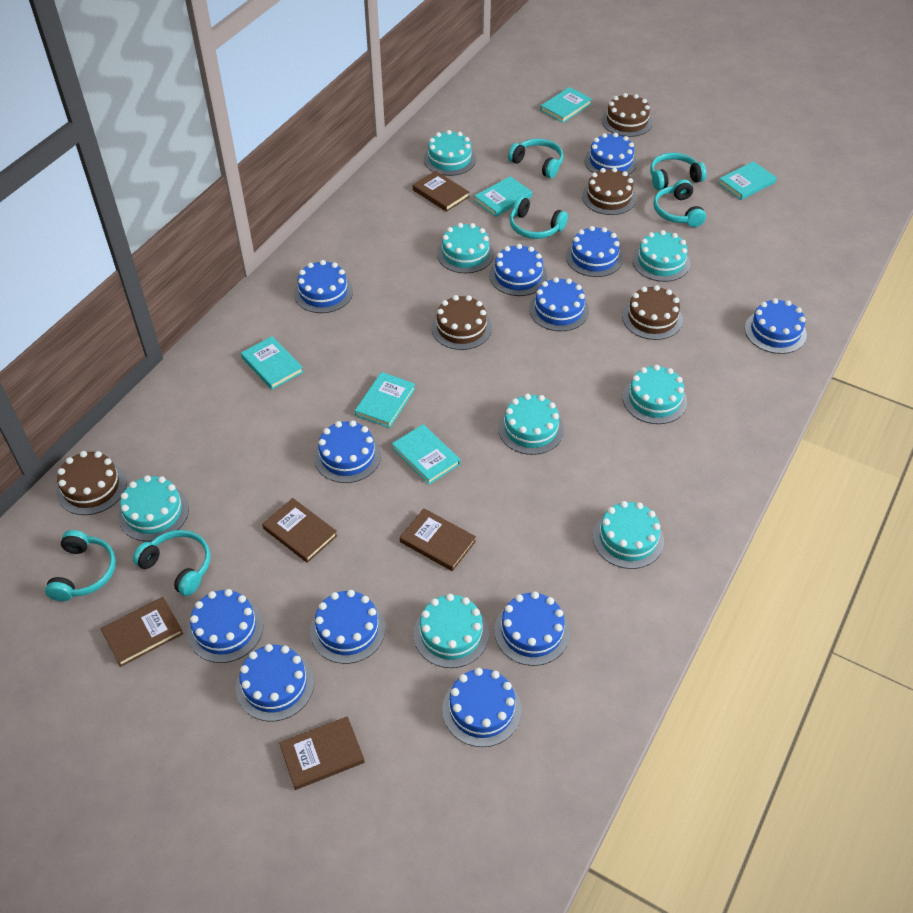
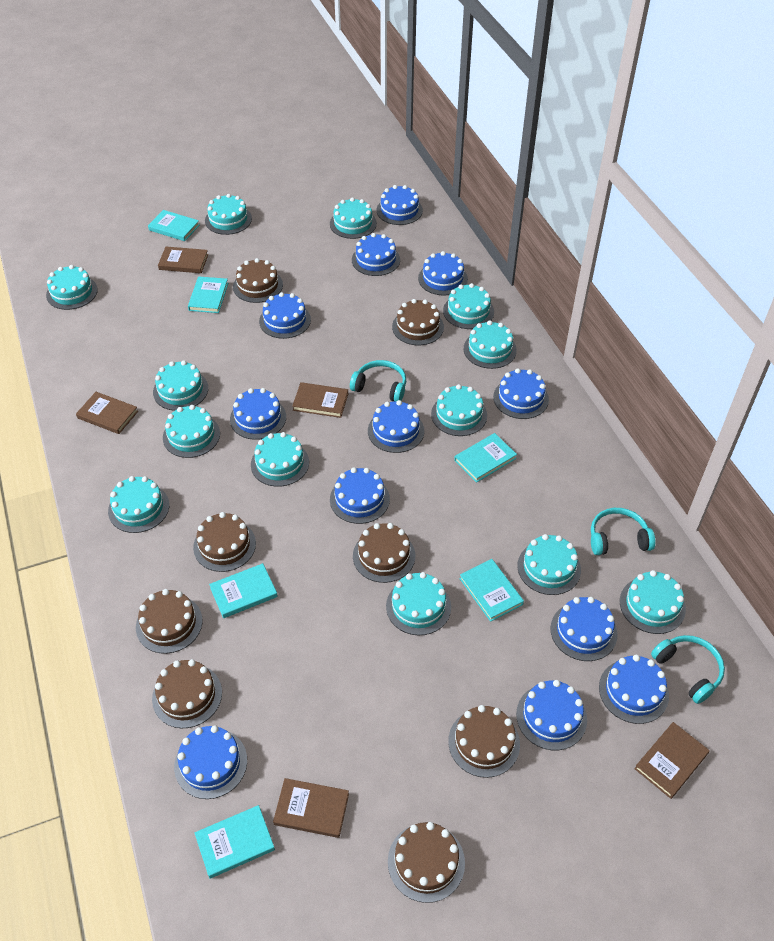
brown cake: [56,451,126,515] [431,295,492,350] [582,167,637,215] [602,93,653,137] [622,285,683,340] = 5 -> [136,589,202,654] [152,659,222,728] [193,512,256,572] [233,258,283,303] [353,523,415,583] [388,822,465,903] [392,299,444,345] [448,705,520,778] = 8
turquoise cake: [118,475,189,542] [413,594,489,668] [424,130,476,176] [437,223,494,273] [498,394,564,455] [593,501,664,569] [623,365,687,424] [632,230,690,282] = 8 -> [46,265,98,310] [108,476,169,533] [153,361,208,411] [163,405,220,458] [205,194,252,235] [251,432,309,487] [330,198,377,239] [386,572,451,635] [431,384,487,436] [443,283,494,329] [464,321,517,369] [517,534,581,595] [620,570,686,634] = 13
turquoise headphones: [45,530,116,601] [133,530,210,596] [508,139,563,178] [509,196,568,239] [650,153,707,190] [653,179,706,227] = 6 -> [350,360,406,401] [591,508,655,555] [651,635,725,704] = 3

